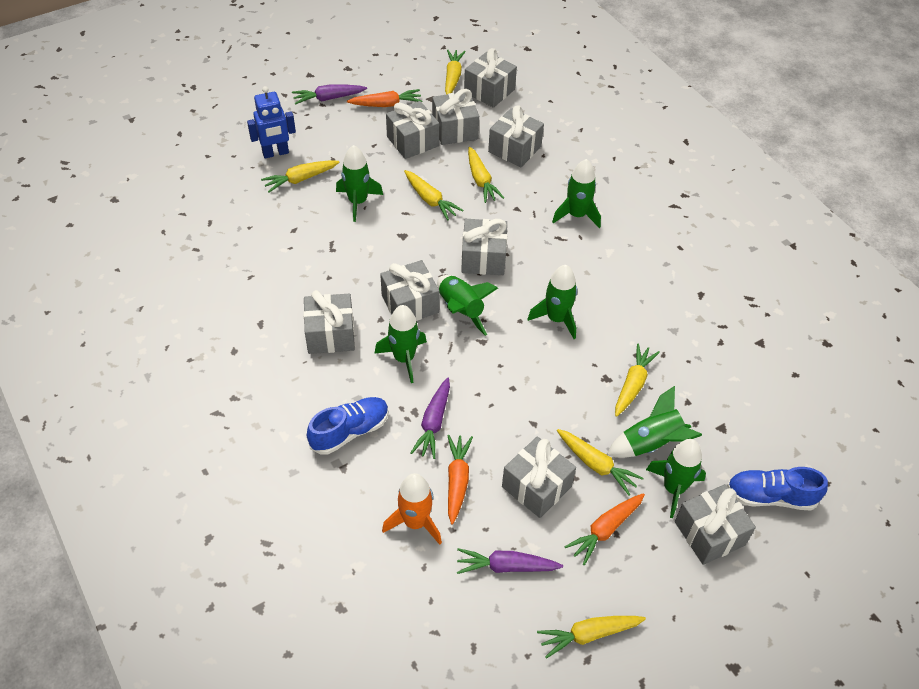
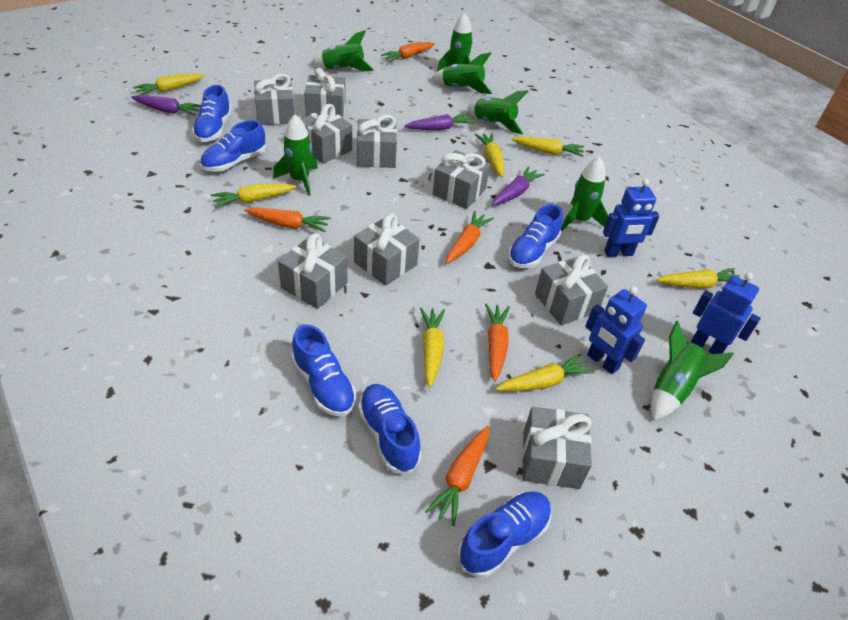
blue robot: [247,86,296,159] = 1 -> [585,286,647,374] [603,179,659,257] [691,272,761,354] = 3
blue shoe: [307,397,389,455] [727,467,828,510] = 2 -> [192,85,232,142] [200,120,266,172] [291,324,356,417] [358,384,421,474] [458,491,551,578] [508,204,563,268] = 6
orange carrot: [347,89,422,107] [447,435,473,525] [564,493,645,565] = 3 -> [244,207,331,232] [381,42,435,62] [425,426,489,526] [446,211,494,264] [485,303,510,382] = 5
orange rocket: [382,473,442,545] = 1 -> none = 0

